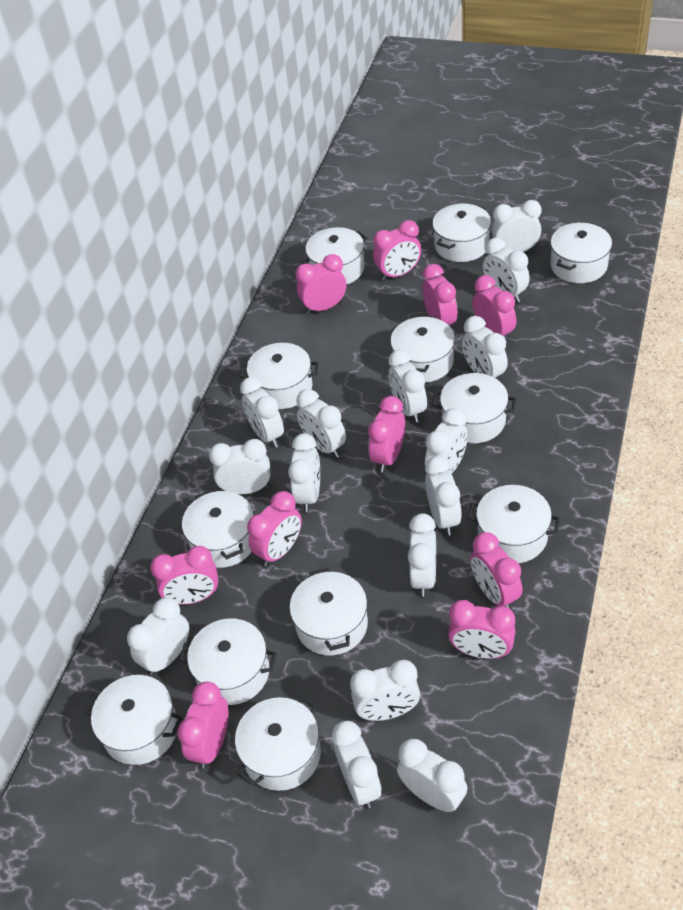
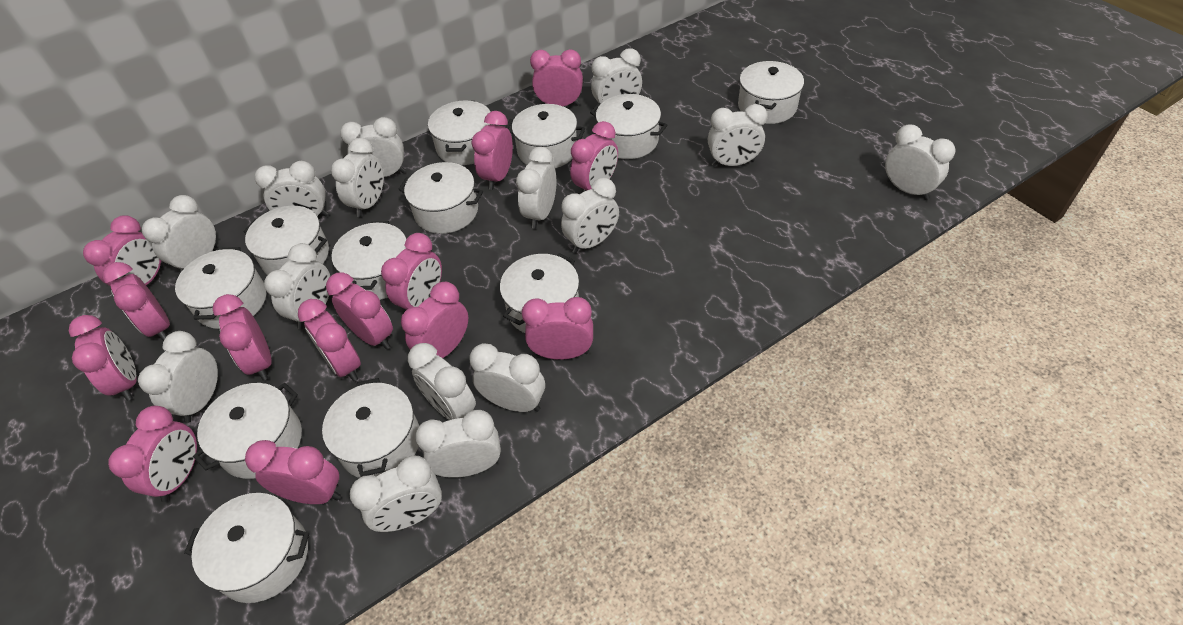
pink clock: [150,546,218,605] [178,681,228,769] [247,491,302,567] [295,254,346,314] [368,396,405,473] [373,220,421,281] [422,264,457,325] [448,600,515,659] [470,532,523,609] [472,275,516,343] = 10 -> [69,315,137,401] [83,215,163,286] [103,262,170,341] [108,406,197,502] [213,294,271,381] [245,440,341,504] [298,299,361,382] [326,272,393,349] [381,233,442,310] [401,282,468,358] [472,111,513,190] [522,297,593,360] [530,49,583,106] [570,121,618,192] = 14

